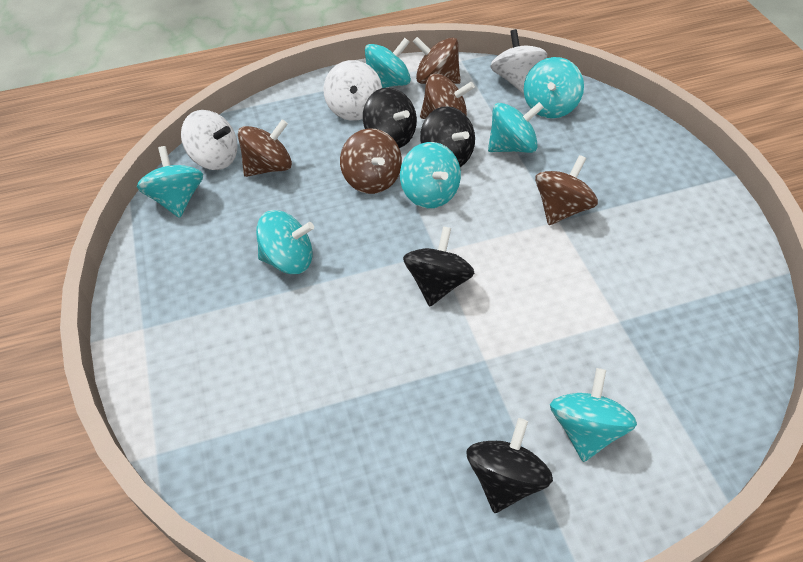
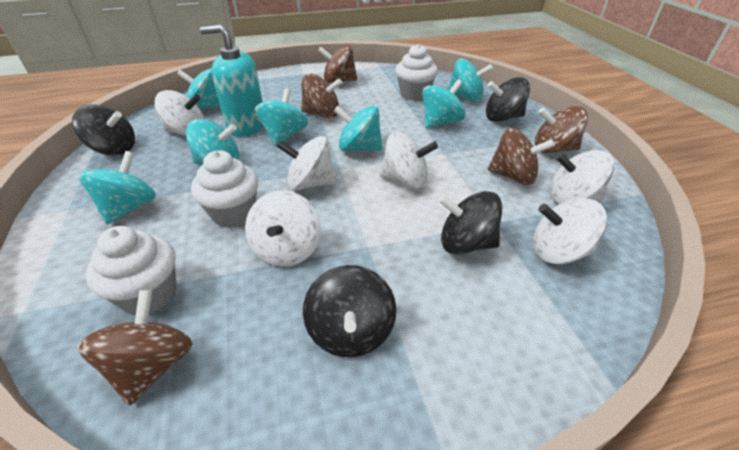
turquoise soap dispenser: none = 0 -> [200,25,264,136] = 1
white cupcake: none = 0 -> [86,226,177,315] [191,150,259,228] [395,44,438,100] = 3
white spinning top: [181,110,238,170] [323,60,382,121] [490,29,547,93] = 3 -> [154,90,205,136] [245,190,321,267] [277,136,337,190] [379,132,438,189] [533,198,608,264] [550,150,615,204] = 6

